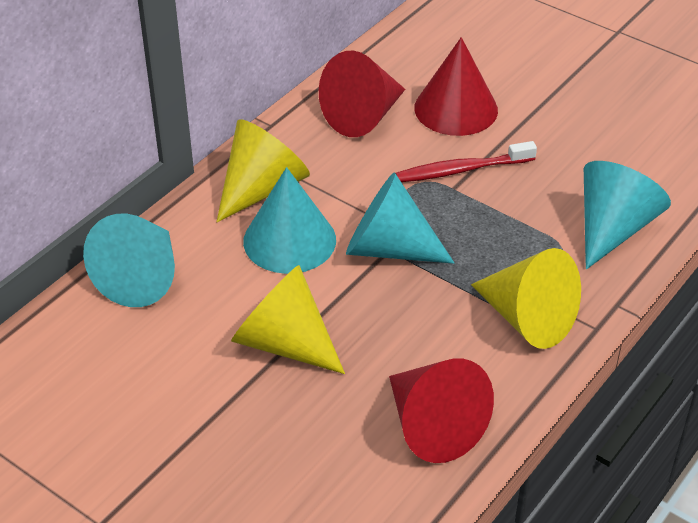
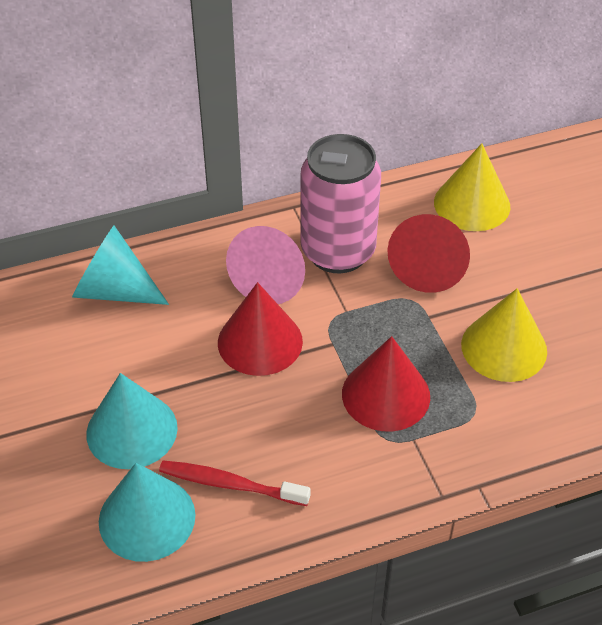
pink can: none = 0 -> [301,134,381,273] = 1
pink cone: none = 0 -> [226,226,305,304] = 1
turquoise cone: [83,214,175,307] [243,167,336,274] [346,172,454,264] [584,161,671,270] = 4 -> [72,226,169,305] [86,373,178,469] [99,463,196,562] = 3
yellow cone: [217,119,310,222] [231,265,345,374] [471,248,581,349] = 3 -> [434,143,510,231] [461,288,547,382] = 2

